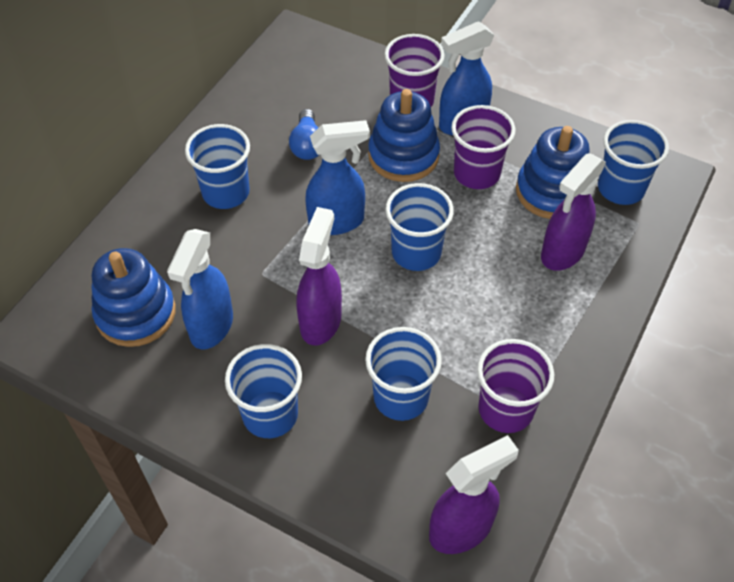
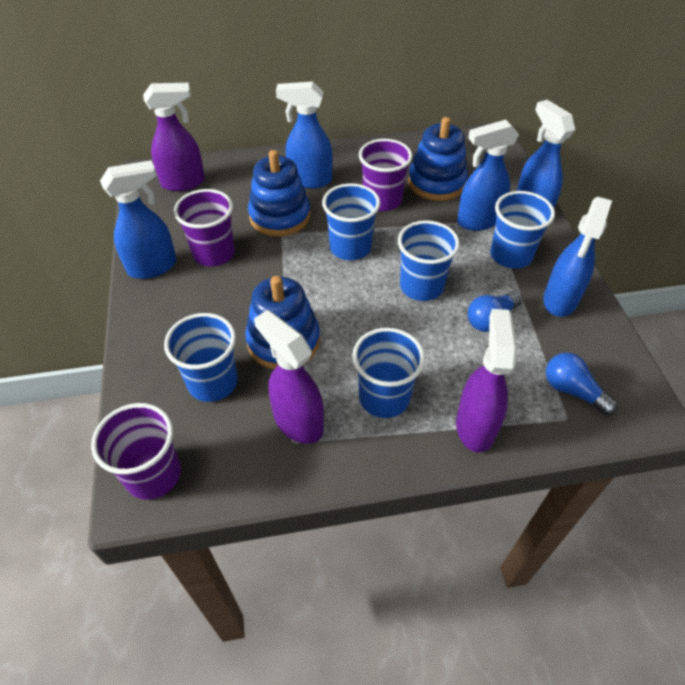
blue light bulb: [289,109,319,160] = 1 -> [468,291,523,332] [546,353,618,415] = 2
blue spray bottle: [167,229,233,350] [305,120,370,235] [439,21,495,136] = 3 -> [100,160,177,279] [276,82,333,189] [457,120,519,231] [517,100,575,208] [543,197,612,317] = 5

